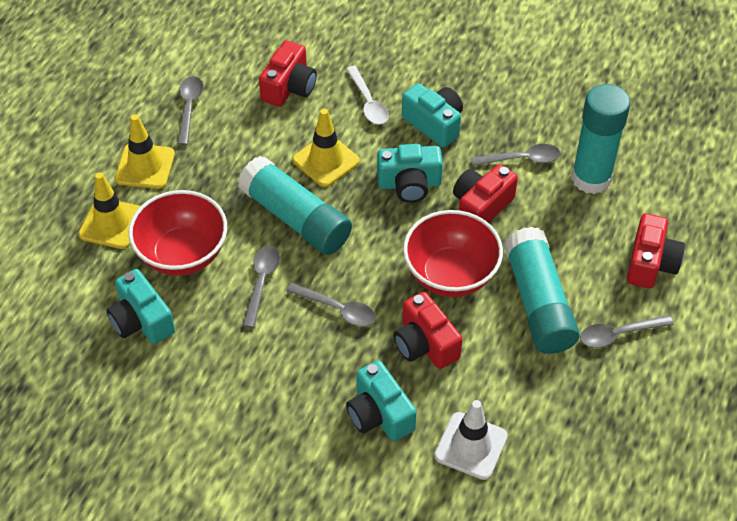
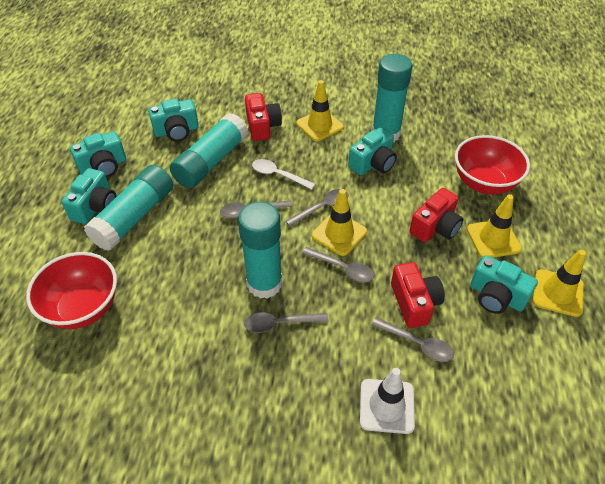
red camera: [259,40,317,107] [394,292,462,369] [453,164,518,223] [627,213,685,288] = 4 -> [245,93,282,141] [391,262,445,328] [409,188,463,242] = 3
turquoise camera: [107,269,175,344] [346,360,417,441] [377,144,443,203] [402,83,463,148] = 4 -> [62,168,117,224] [70,131,126,177] [148,99,199,142] [348,127,397,175] [470,255,538,314] = 5
turquoise glue stick: [238,156,352,255] [504,227,580,354] [571,84,631,194] = 3 -> [84,165,173,251] [170,113,248,188] [238,202,282,299] [372,54,412,142] = 4
yellow traffic cone: [78,172,140,249] [115,114,175,189] [293,108,360,187] = 3 -> [296,80,344,141] [312,189,367,256] [467,194,522,258] [533,250,586,317] = 4

